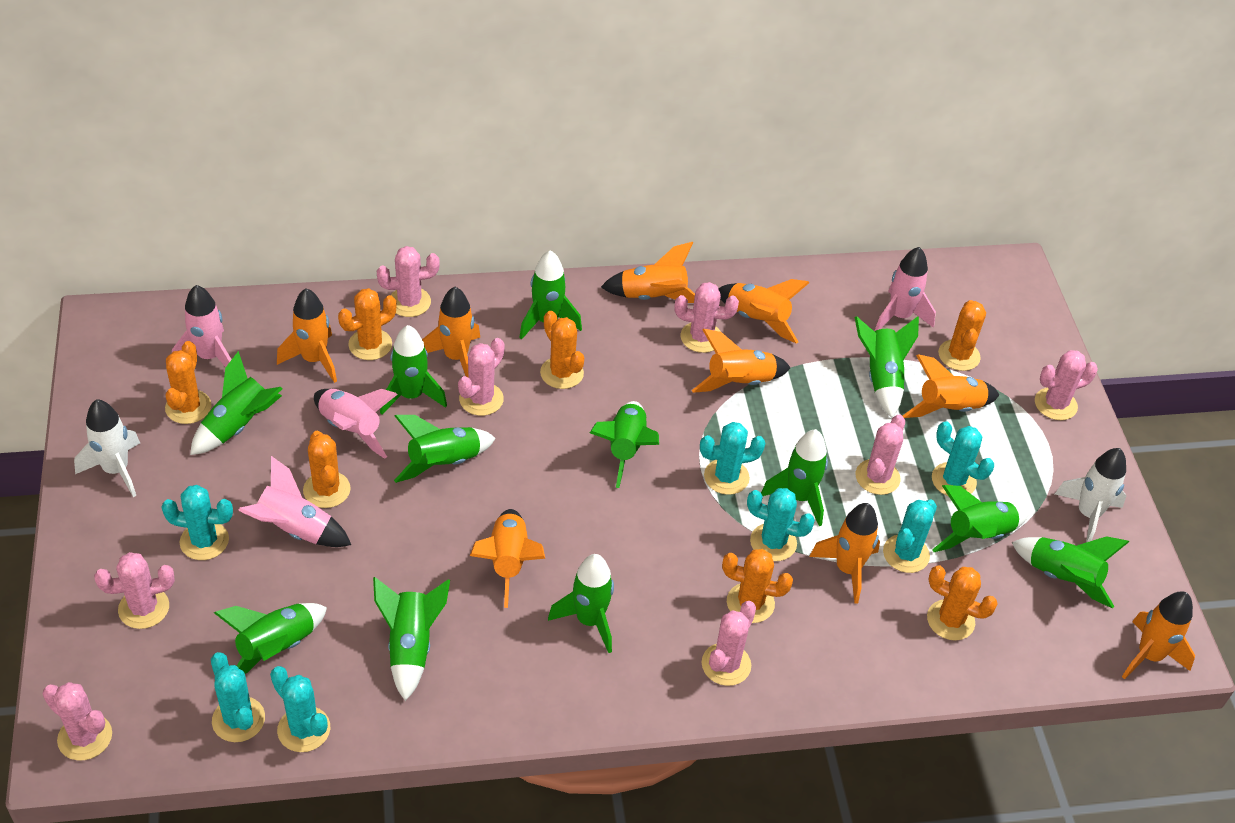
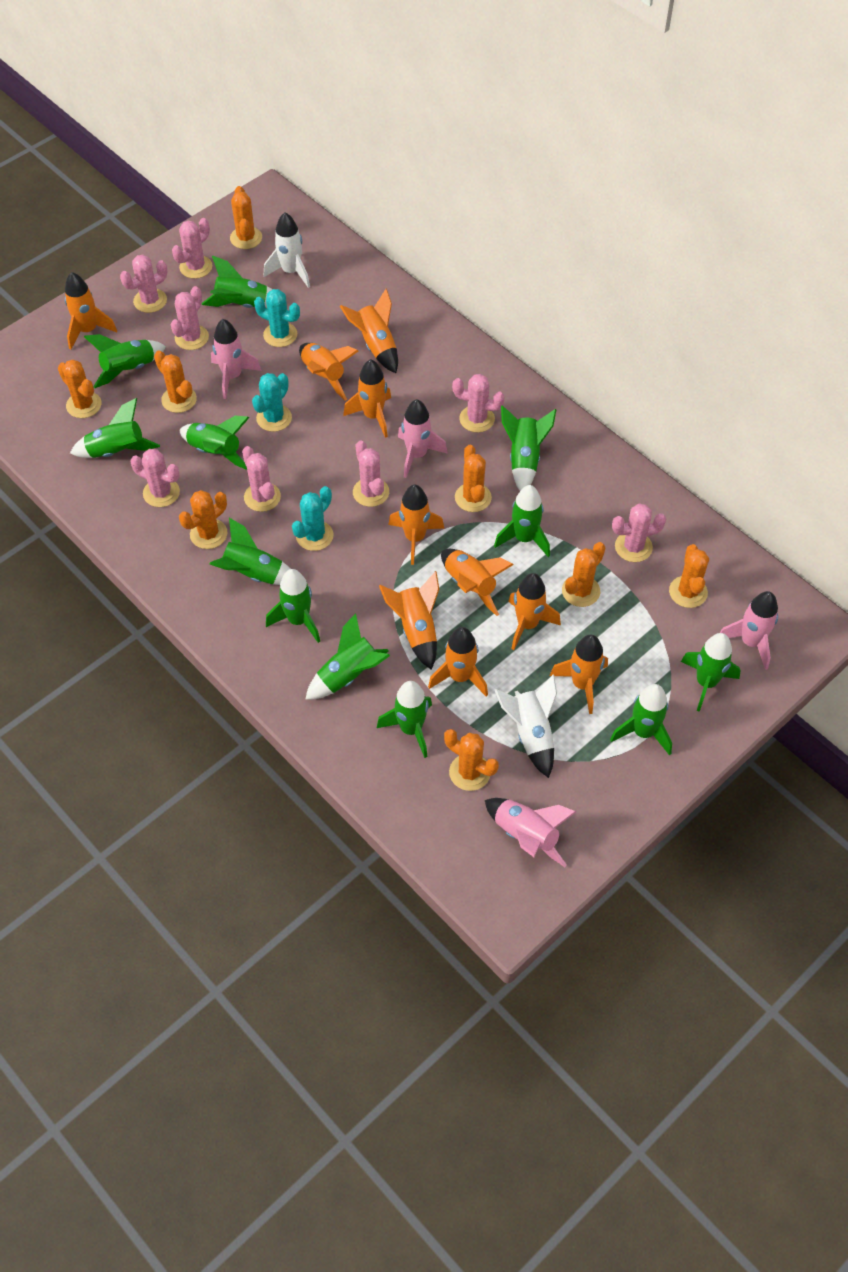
orange cactus: [165,341,211,424] [303,431,351,508] [338,288,397,360] [540,311,584,389] [722,549,793,623] [927,565,998,641] [938,300,986,371] = 7 -> [58,360,101,418] [154,351,197,413] [179,490,227,549] [230,186,262,249] [444,729,499,791] [455,445,492,512] [562,542,605,607] [669,544,709,608] = 8
orange rocket: [277,288,337,383] [422,287,480,377] [470,509,545,608] [601,242,695,303] [692,329,791,393] [718,279,810,344] [809,503,880,604] [903,354,999,418] [1122,591,1195,679] = 9 -> [65,272,117,349] [299,343,358,400] [340,289,398,373] [343,359,391,438] [379,571,439,670] [388,484,444,565] [428,627,488,697] [441,549,514,616] [508,573,561,650] [550,635,608,714] = 10
turquoise cactus: [161,485,233,560] [211,652,265,742] [270,666,330,752] [700,422,765,495] [747,488,815,561] [883,499,937,573] [932,421,994,496] = 7 -> [252,373,292,432] [254,289,300,347] [292,486,333,551] = 3

